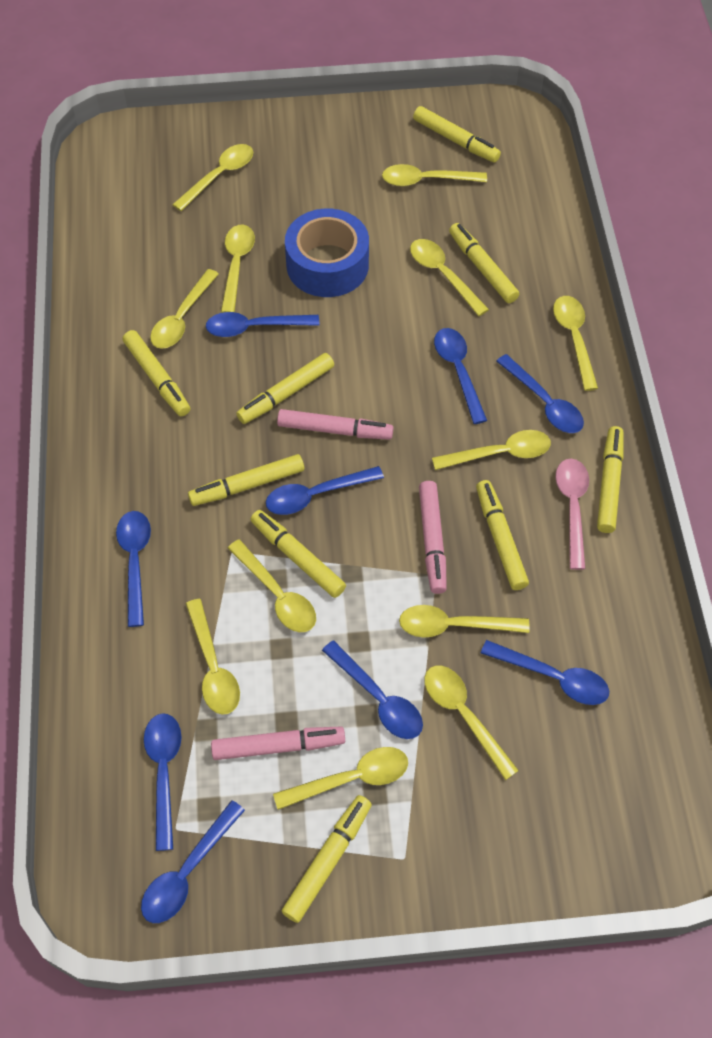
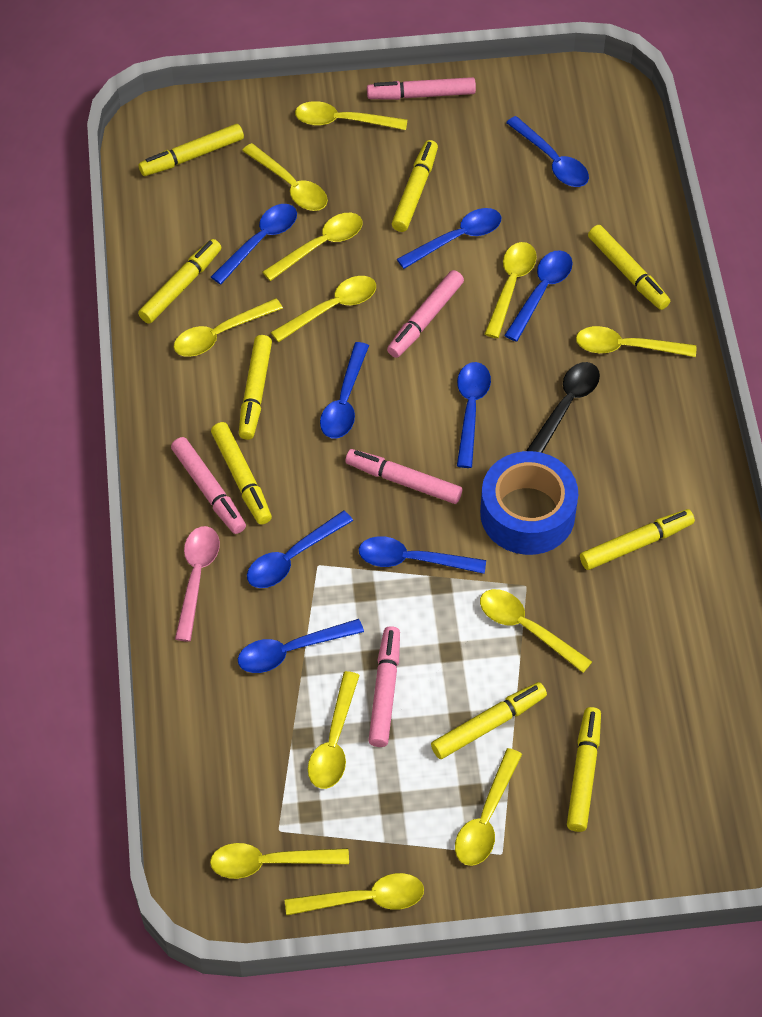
black spoon: none = 0 -> [526,362,600,453] = 1
pink marker: [211,727,345,760] [277,409,394,440] [419,481,447,594] = 3 -> [171,437,246,534] [345,449,462,504] [367,77,476,100] [368,626,400,747] [387,270,464,358] = 5

